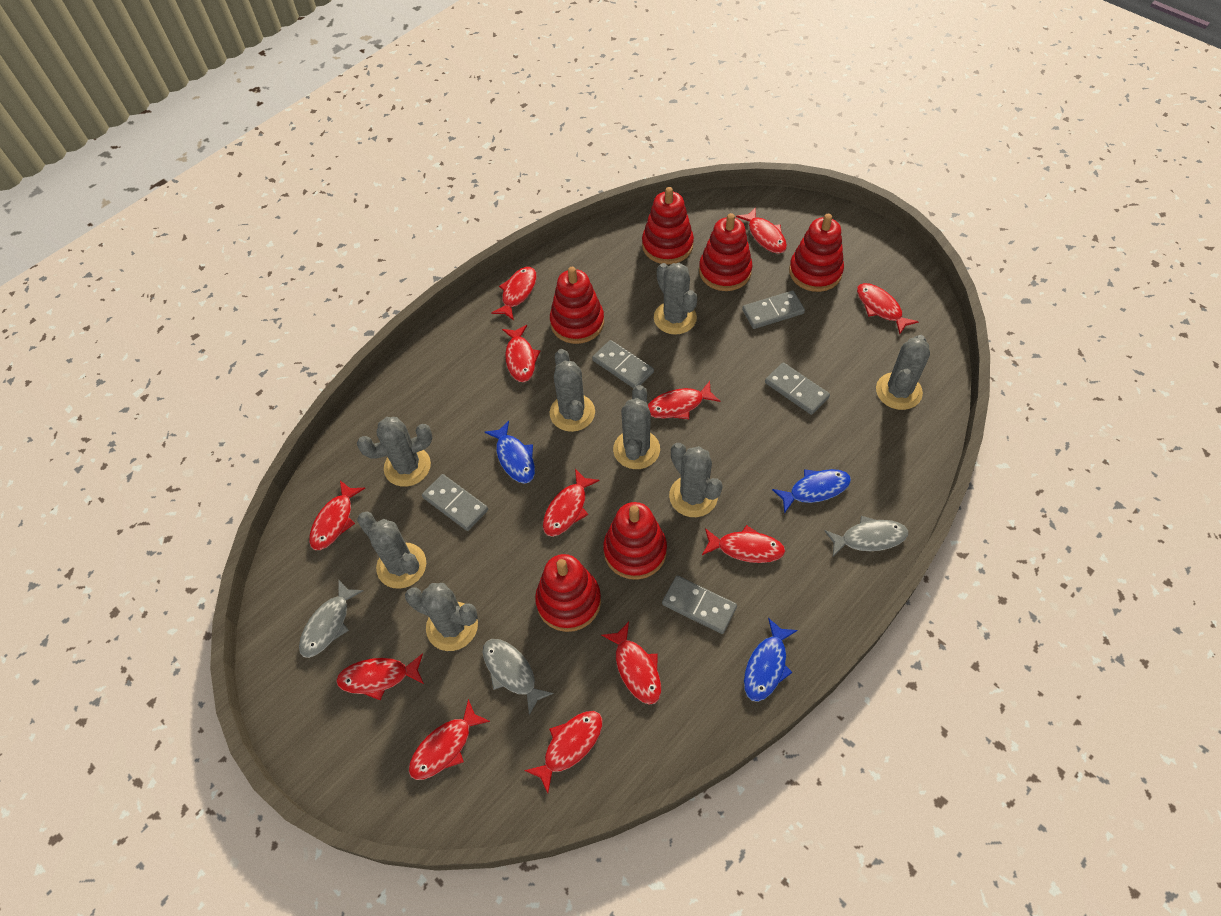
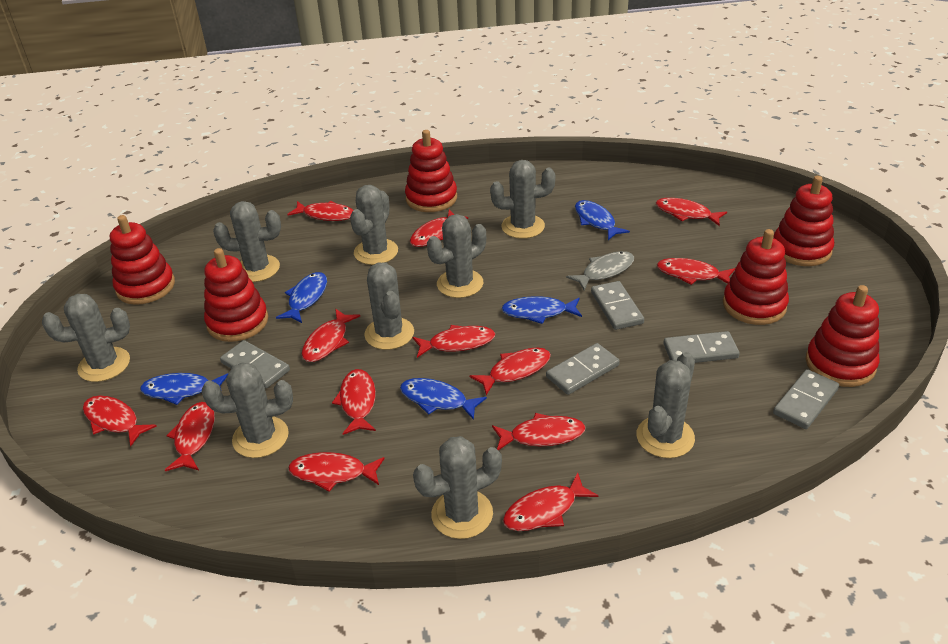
blue fish: [485,421,535,483] [744,618,798,702] [772,469,851,514] = 3 -> [140,373,228,405] [276,272,327,323] [400,378,487,420] [501,296,582,324] [575,200,630,240] = 5
grey cactus: [357,417,433,487] [357,512,426,589] [405,583,478,651] [550,349,595,432] [613,385,660,469] [654,263,697,335] [669,443,723,517] [876,335,930,410] = 8 -> [42,294,130,382] [202,362,293,458] [213,201,281,282] [350,185,398,265] [364,263,414,350] [413,436,502,539] [427,214,486,298] [490,160,555,239] [637,352,695,458] = 9
grey fish: [299,579,364,658] [483,639,554,715] [824,516,908,556] = 3 -> [566,251,634,290] = 1
red fish: [309,480,365,550] [336,653,424,700] [409,699,490,780] [491,267,537,320] [502,325,540,382] [524,711,603,793] [543,469,600,537] [601,622,661,705] [648,381,720,419] [702,525,785,563] [736,207,787,253] [857,283,919,334] = 12 -> [83,396,157,446] [165,402,215,471] [287,201,353,221] [288,452,385,492] [302,309,360,362] [332,369,376,435] [410,209,468,247] [413,325,495,358] [470,348,551,395] [492,413,586,450] [503,472,599,531] [656,198,727,226] [657,258,735,285] = 13

